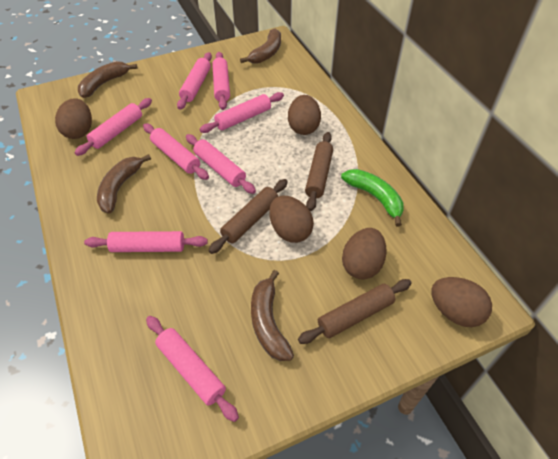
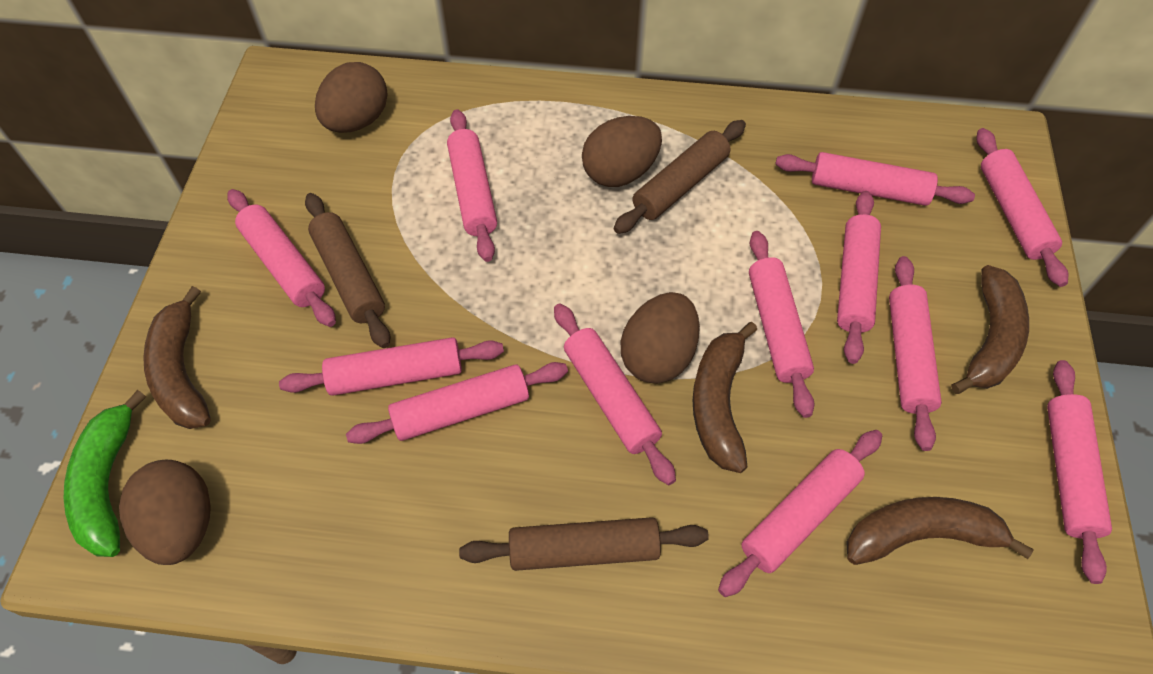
brown egg: [55,98,92,139] [269,196,314,243] [288,95,321,135] [342,228,387,280] [431,277,492,327] = 5 -> [119,460,211,565] [315,62,388,133] [582,116,662,187] [621,292,700,384] = 4
pink rolling pin: [74,98,152,156] [84,231,208,252] [143,123,209,180] [146,316,239,422] [177,52,212,110] [186,134,256,194] [199,92,284,133] [212,52,230,110] = 8 -> [228,189,336,327] [279,337,504,396] [346,362,568,444] [447,109,497,262] [554,303,676,485] [718,430,882,597] [749,231,814,418] [775,152,975,206] [837,191,881,364] [889,256,942,451] [976,128,1068,287] [1047,360,1112,584] = 12

